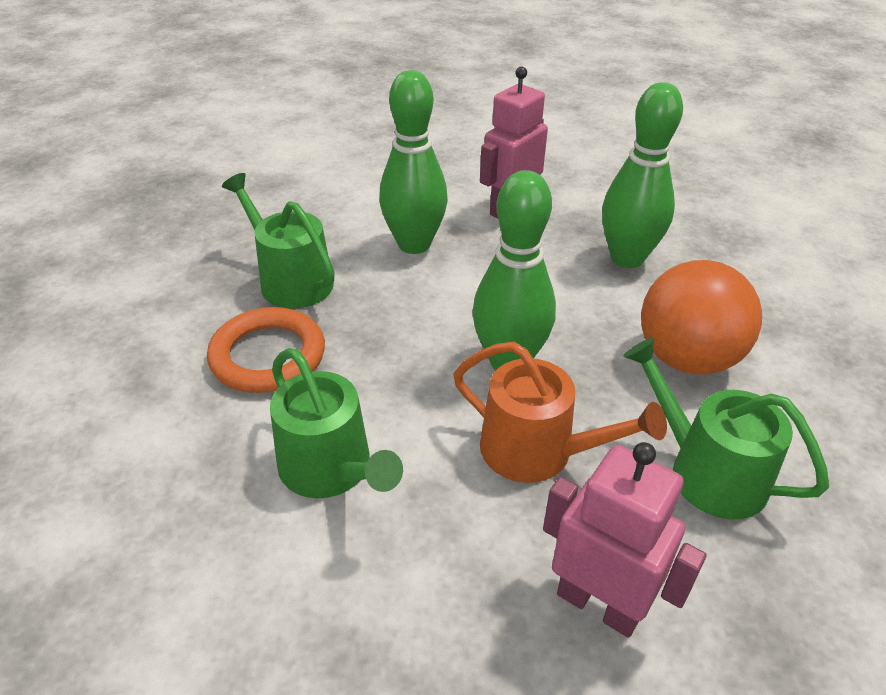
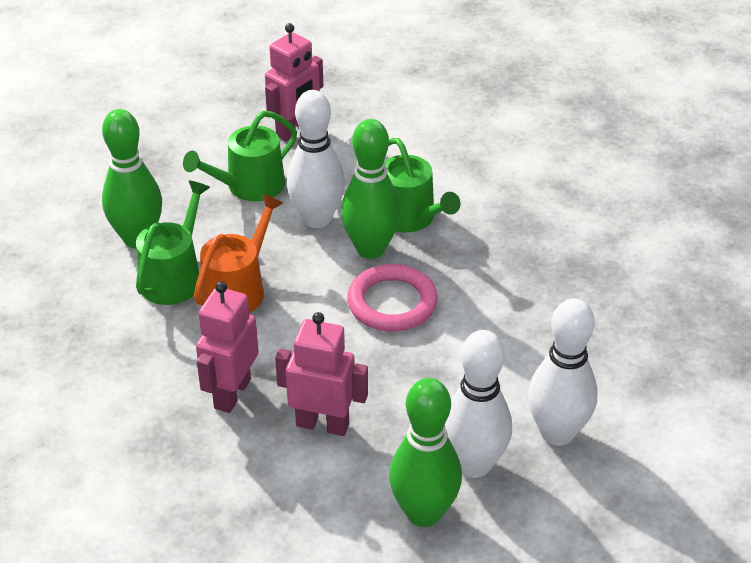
orange ball: [641,260,762,375] = 1 -> none = 0
orange ring: [207,307,325,393] = 1 -> none = 0
pink ring: none = 0 -> [347,264,438,331] = 1
pink robot: [480,66,548,218] [543,442,706,638] = 2 -> [196,281,259,413] [265,23,323,142] [275,312,368,436] = 3
white bowling pin: none = 0 -> [287,90,345,228] [445,330,512,478] [528,298,597,446] = 3

